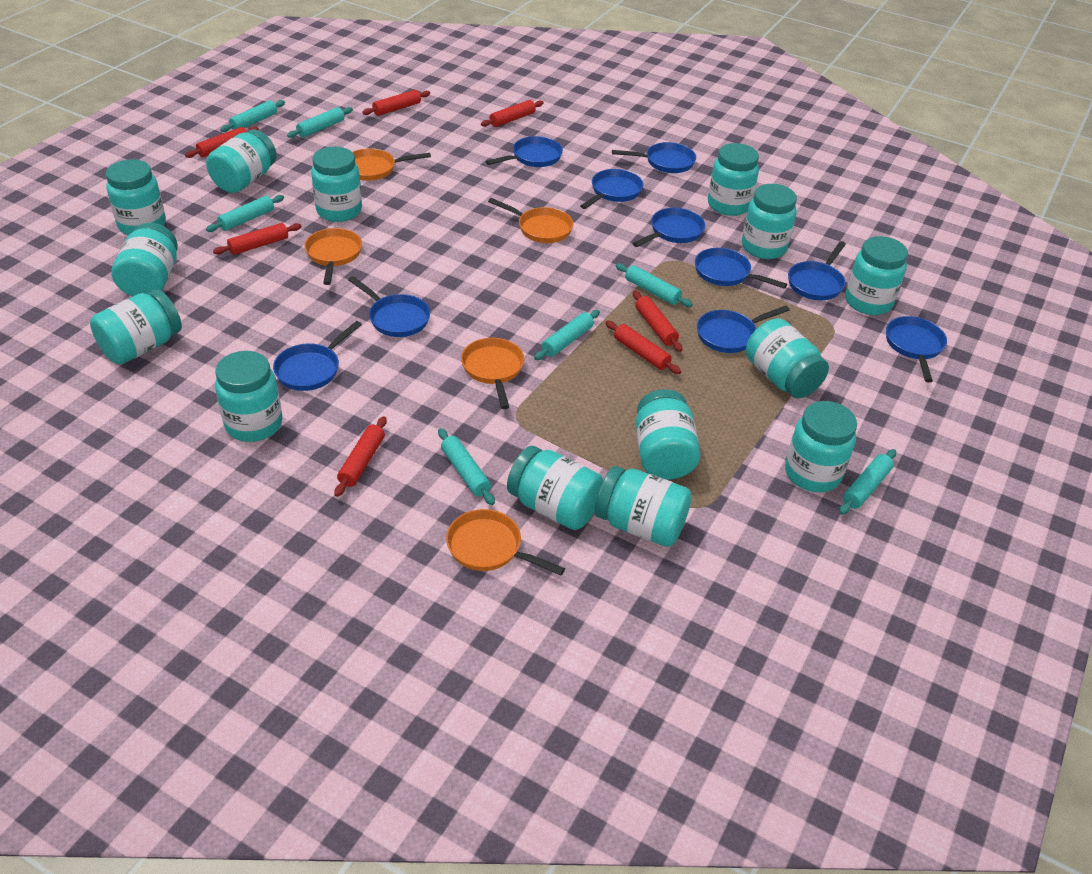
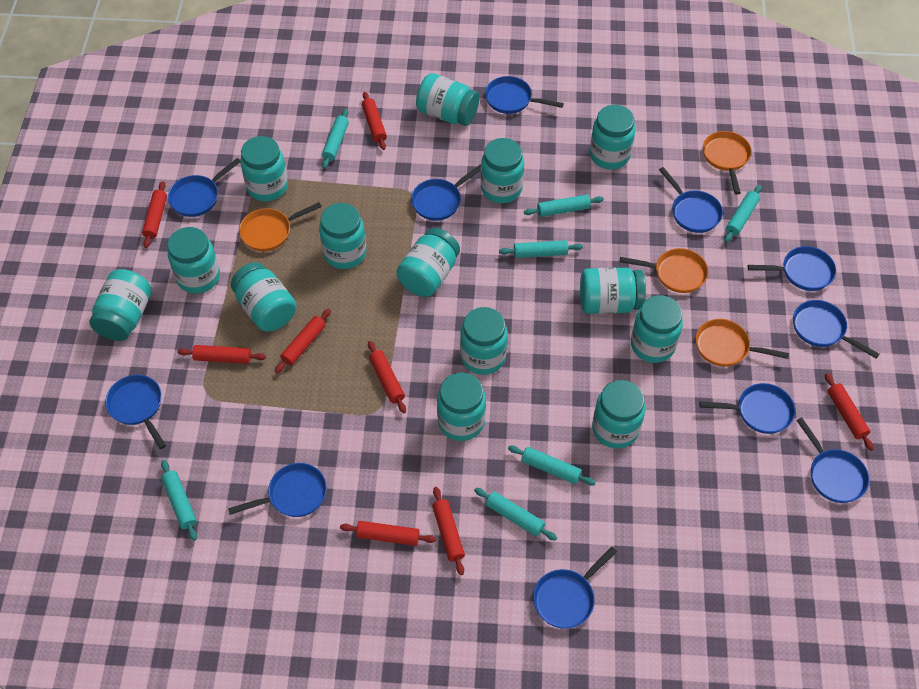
blue pan: [273,321,362,391] [348,276,430,337] [486,136,563,167] [580,169,643,209] [612,142,696,173] [633,208,705,247] [695,248,787,289] [697,306,790,353] [788,241,846,300] [886,316,947,383] = 10 -> [105,375,166,449] [168,158,240,217] [228,463,327,517] [411,165,481,221] [485,76,564,114] [533,547,617,629] [659,167,723,233] [699,383,795,434] [748,246,836,291] [793,300,879,359] [796,417,869,503] = 11
orange pan: [305,228,362,285] [353,148,431,181] [446,509,565,575] [461,338,524,409] [488,198,573,243] = 5 -> [239,202,322,251] [620,248,708,293] [696,319,789,366] [703,131,752,195] = 4
red rolling pin: [185,127,259,158] [213,223,302,255] [334,416,387,497] [362,90,430,116] [481,100,543,127] [605,321,681,374] [633,291,682,352] = 7 -> [142,181,167,248] [177,345,266,364] [275,309,331,373] [340,521,436,546] [362,92,387,150] [368,341,406,413] [432,487,465,575] [825,373,874,451] = 8

